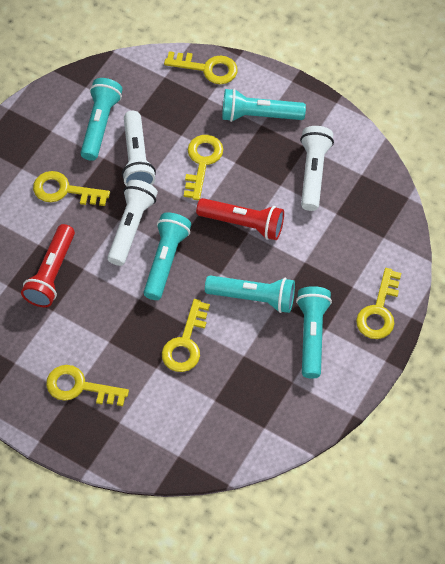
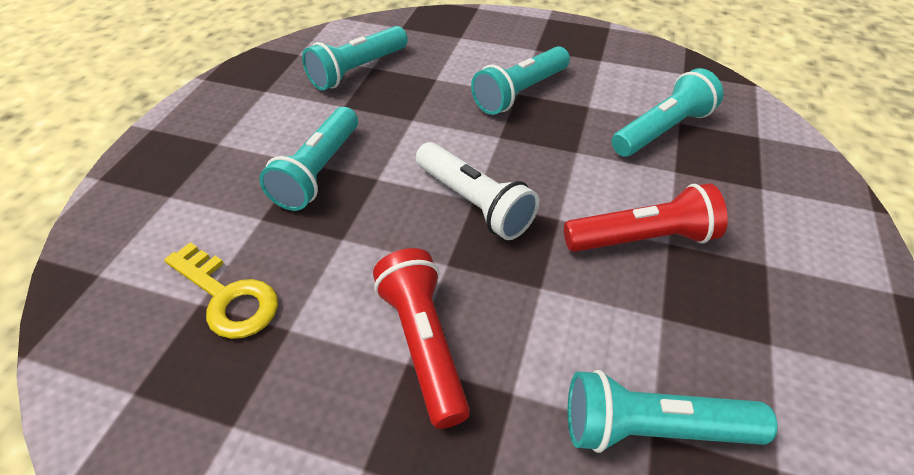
white flashlight: [107,180,158,266] [122,111,156,186] [300,126,334,211] = 3 -> [416,142,539,240] = 1
yellow key: [33,171,110,206] [46,365,129,406] [162,299,210,372] [164,51,238,84] [184,135,223,200] [356,268,401,339] = 6 -> [164,242,278,339] = 1

